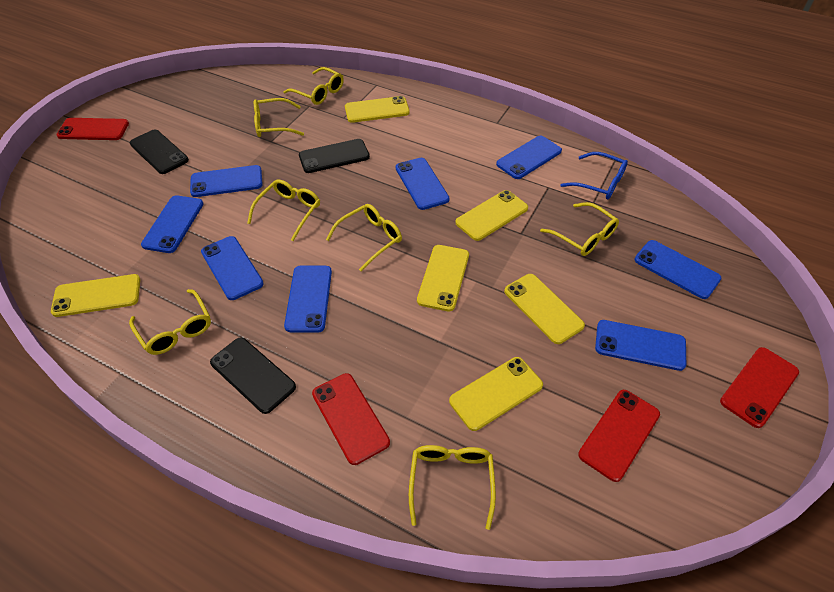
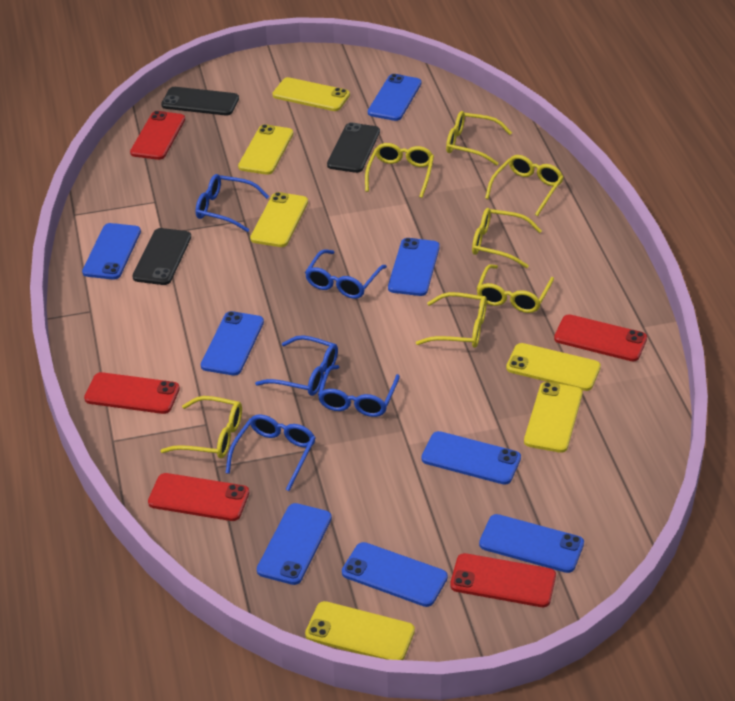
blue glasses: [561,152,628,199] = 1 -> [196,174,269,232] [225,414,316,491] [255,335,338,396] [305,249,387,299] [318,365,400,417] = 5
red phone: [56,118,129,140] [312,373,390,465] [578,390,660,482] [720,347,799,428] = 4 -> [84,372,180,414] [130,111,185,160] [148,473,249,521] [450,553,556,607] [554,314,647,361] = 5

